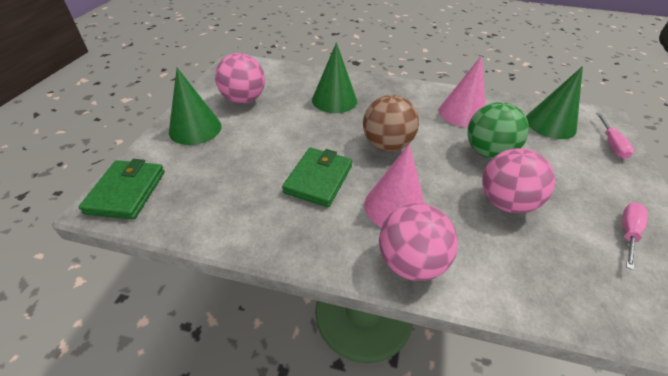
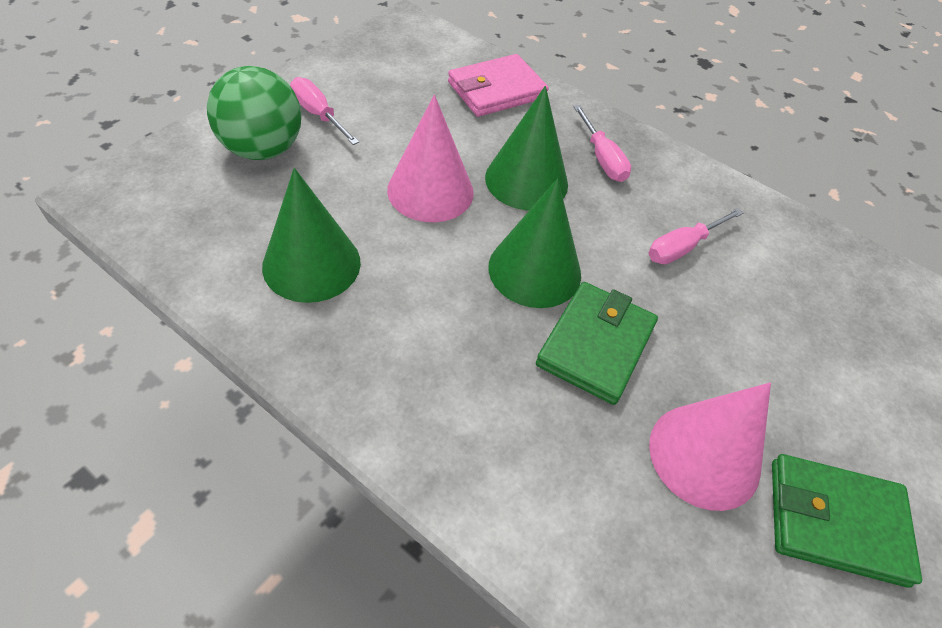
brown ball: [363,95,419,151] = 1 -> none = 0
pink ball: [215,53,265,104] [379,203,458,281] [482,148,555,213] = 3 -> none = 0
pink screwdriver: [596,113,634,159] [622,203,648,270] = 2 -> [290,77,359,145] [573,105,631,182] [648,208,743,264] = 3
pink wallet: none = 0 -> [448,54,549,117] = 1

